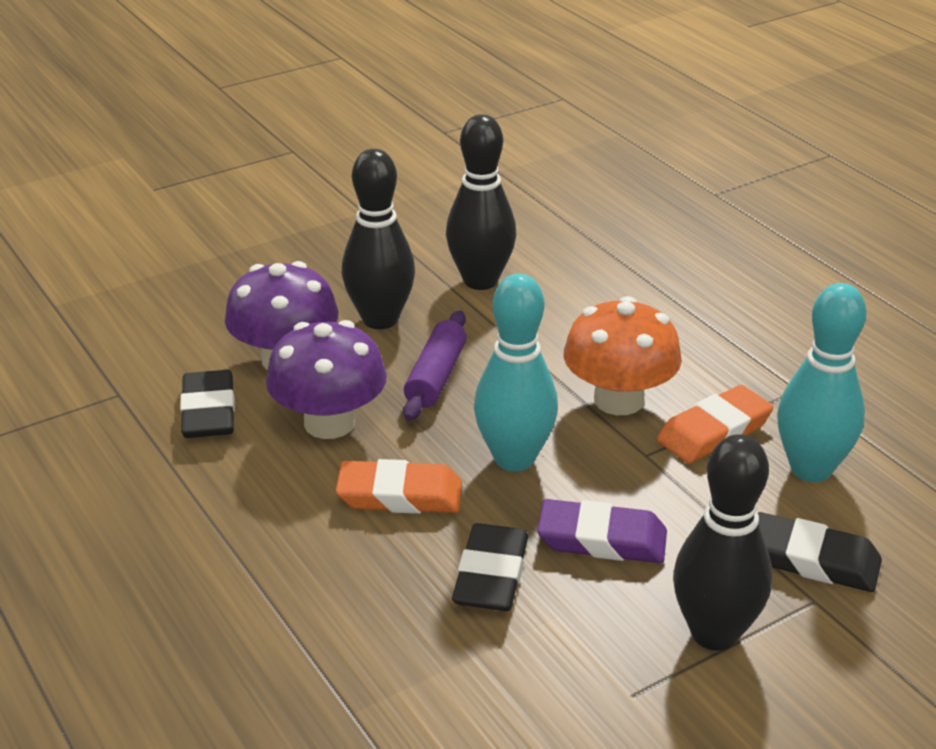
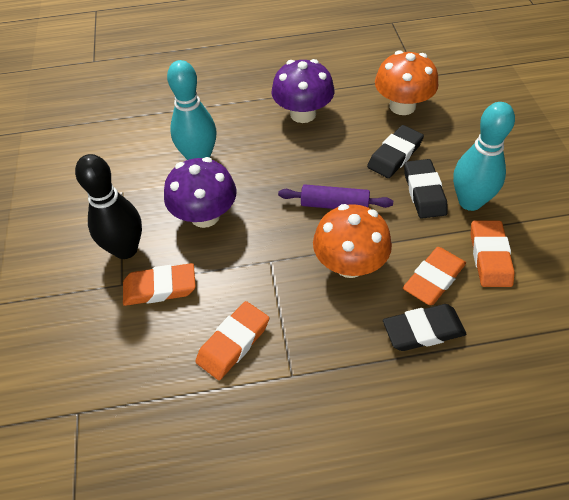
black bowling pin: [342,149,415,329] [446,114,516,290] [673,434,772,651] = 3 -> [75,154,142,259] = 1
orange eraser: [336,459,462,514] [657,385,773,464] = 2 -> [123,263,196,306] [195,301,269,380] [403,247,466,305] [470,220,515,287] = 4
orange mushroom: [564,296,682,415] = 1 -> [313,204,392,278] [375,50,438,115] = 2
purple eraser: [537,499,667,563] = 1 -> none = 0

